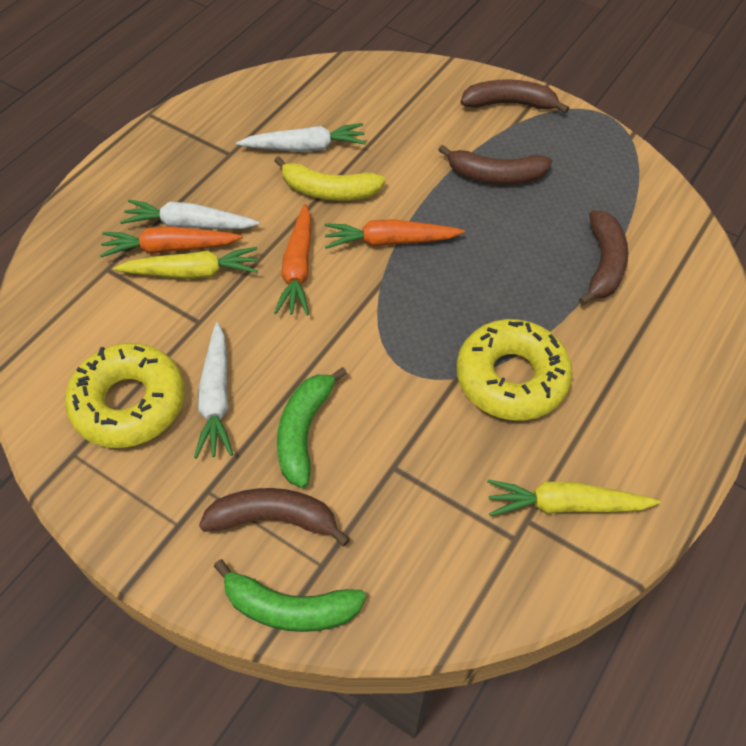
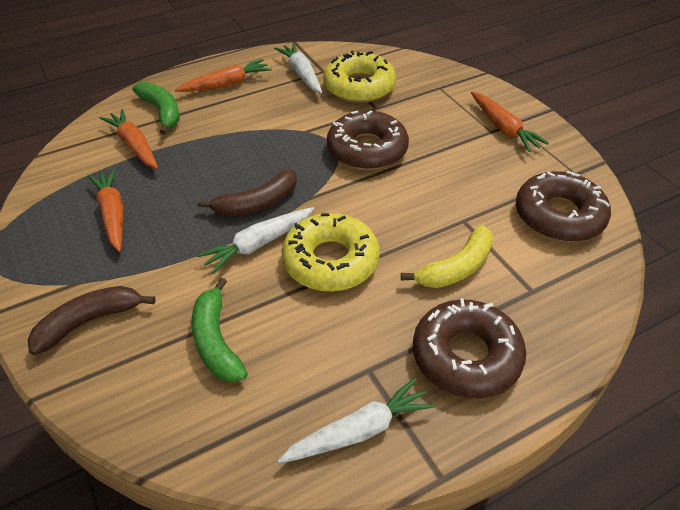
brown banana: [199,488,350,546] [438,144,552,185] [460,79,569,114] [579,210,628,305] = 4 -> [28,286,155,355] [198,169,297,217] = 2
brown donut: none = 0 -> [327,110,409,170] [413,299,526,399] [516,171,611,242] = 3
orange carrot: [100,226,243,257] [274,204,311,315] [324,219,465,249] = 3 -> [87,168,123,252] [100,109,158,169] [175,59,272,92] [471,92,549,152] = 4
yellow carrot: [113,247,258,279] [487,479,660,516] = 2 -> none = 0

